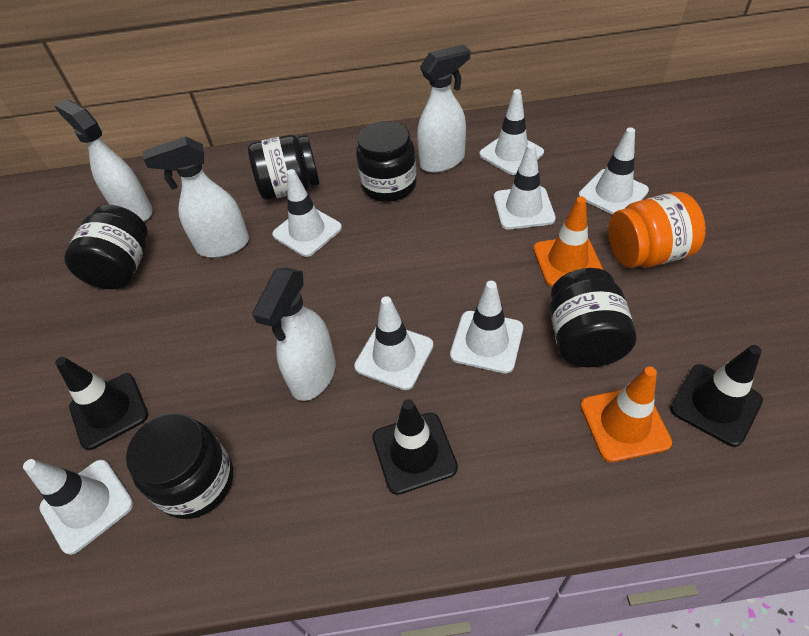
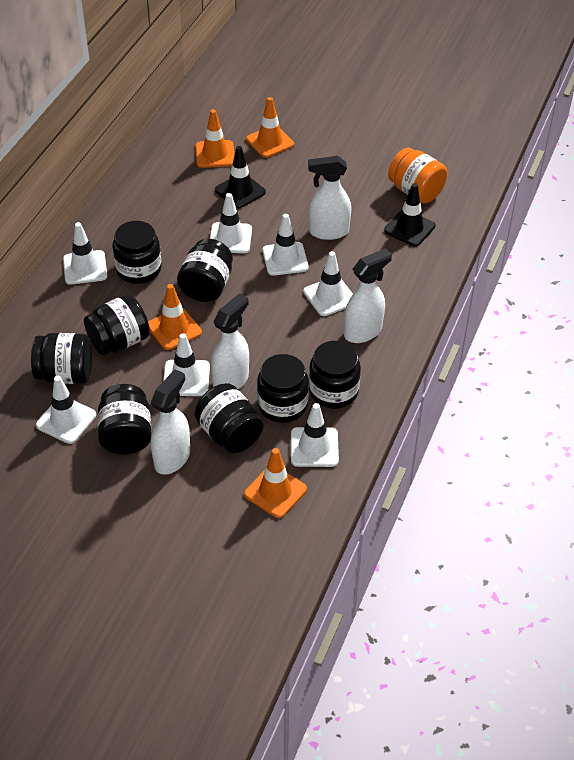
black jar: [64,205,148,289] [126,413,233,519] [248,135,320,200] [356,121,416,202] [550,268,636,367] = 5 -> [31,333,92,384] [84,294,150,355] [97,384,151,455] [113,221,162,284] [177,239,233,302] [194,383,263,453] [257,354,309,423] [309,341,361,409] = 8
black traffic cone: [55,357,148,450] [373,399,458,495] [670,345,763,447] = 3 -> [215,146,266,209] [384,183,436,247] = 2
orange traffic cone: [533,197,603,287] [580,367,672,462] = 2 -> [148,284,202,350] [195,109,235,168] [244,448,307,518] [246,97,294,158] = 4

